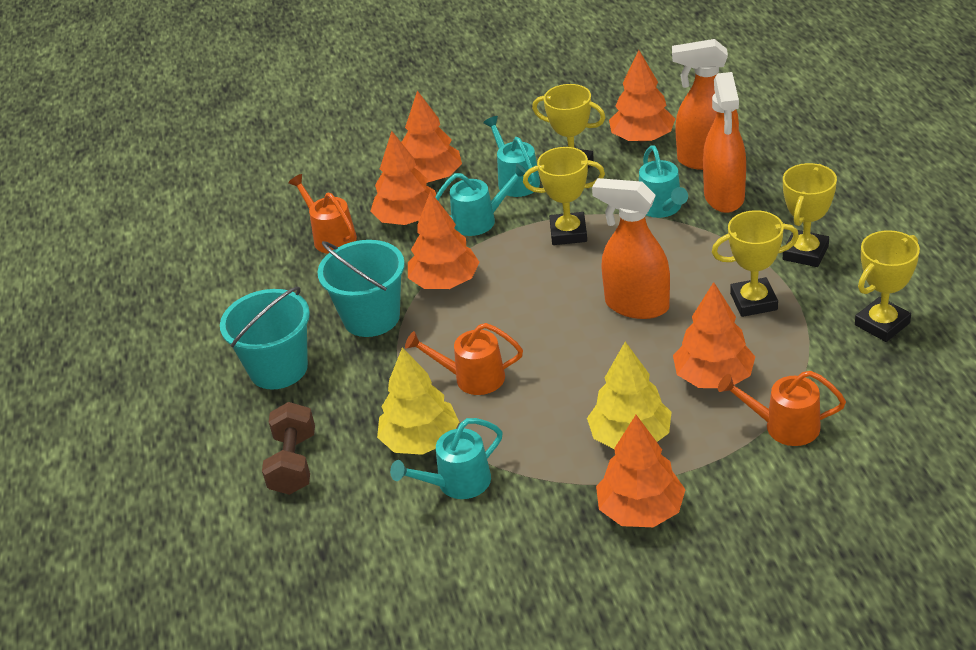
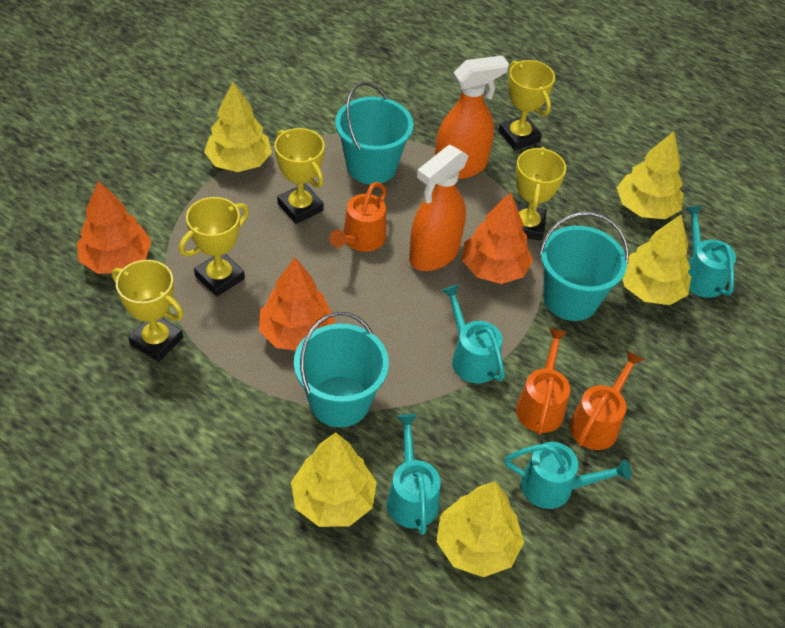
brown dumbbell: [262,402,315,495] = 1 -> none = 0
orange spray bottle: [592,178,670,319] [672,39,739,170] [703,72,746,213] = 3 -> [409,145,468,271] [435,55,509,179] = 2
orange tree: [370,131,439,225] [401,91,462,183] [408,191,480,289] [596,415,686,527] [609,50,675,142] [673,282,755,388] = 6 -> [77,180,151,274] [259,258,335,351] [462,192,533,284] = 3
turquoise bucket: [220,287,310,389] [317,240,405,337] = 2 -> [294,312,389,427] [335,82,413,184] [539,212,629,321] = 3
yellow tree: [377,347,459,455] [587,342,671,449] = 2 -> [204,82,272,172] [291,432,377,527] [437,481,524,577] [617,131,683,219] [622,214,691,305] = 5

